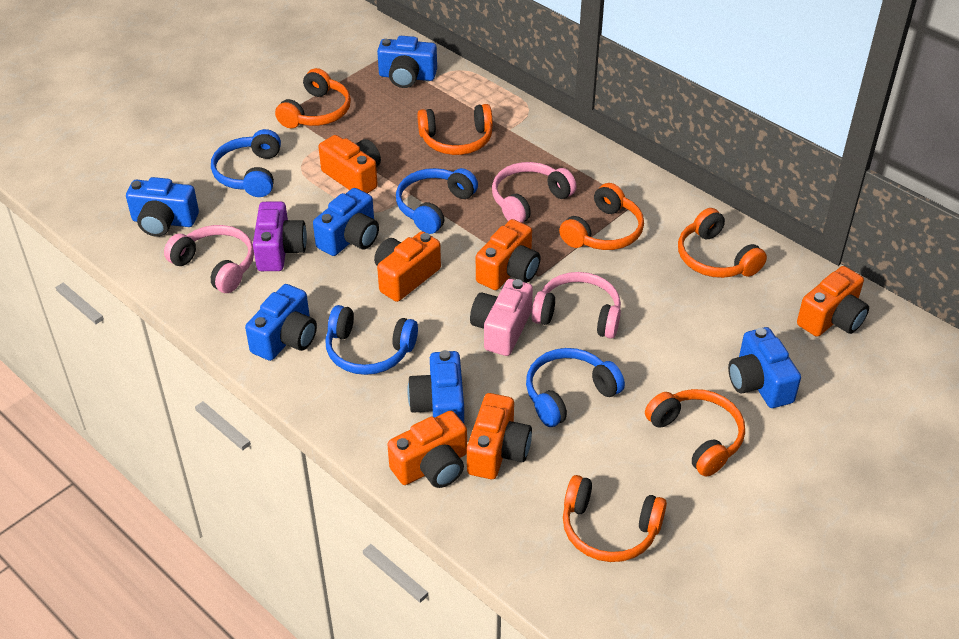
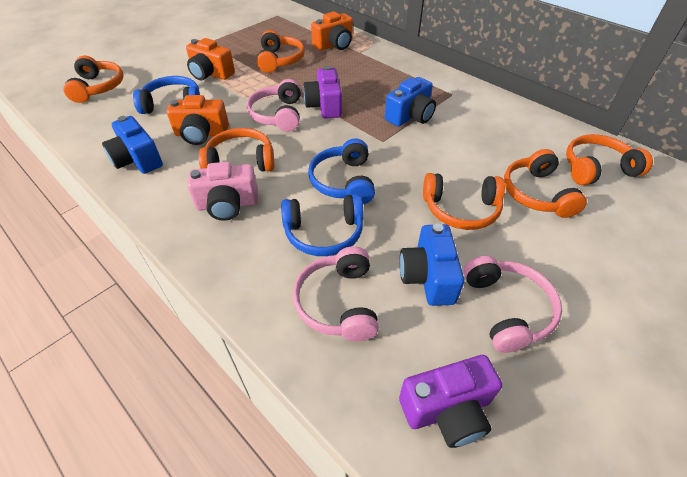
blue camera: [126,177,199,237] [245,284,317,361] [313,188,379,256] [377,36,437,88] [407,350,464,423] [728,327,801,408] = 6 -> [102,116,163,174] [385,77,436,127] [399,223,464,306] = 3
blue headphones: [211,129,281,197] [325,305,418,375] [396,168,478,234] [526,348,625,427] = 4 -> [133,76,200,114] [281,194,364,256] [308,138,375,204] = 3
orange camera: [319,135,381,194] [374,231,441,302] [387,411,467,488] [467,393,532,479] [476,219,541,290] [797,266,869,337] = 6 -> [167,95,229,145] [186,38,235,80] [311,11,353,51] = 3
purple camera: [253,202,307,271] = 1 -> [303,66,342,119] [399,355,502,448] = 2

